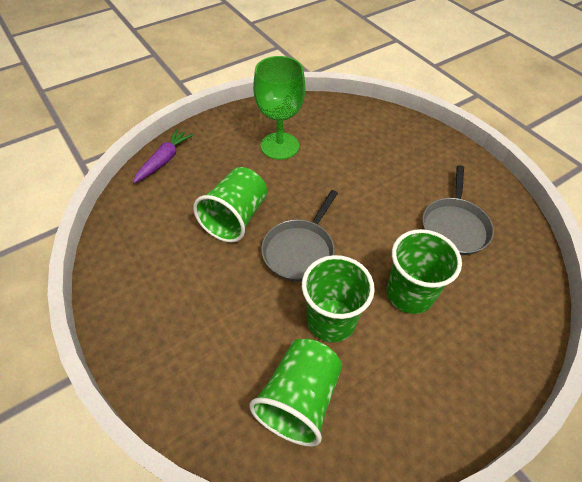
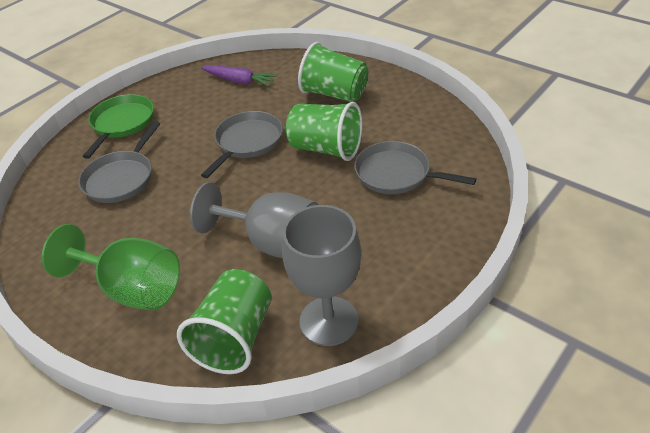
green cup: [193,167,267,243] [249,339,342,447] [302,255,375,342] [386,229,462,314] = 4 -> [177,269,272,374] [286,102,363,161] [298,42,368,102] = 3
green pan: none = 0 -> [83,94,154,159] = 1
grey goblet: none = 0 -> [190,182,319,258] [282,205,361,346] = 2
grey pan: [261,190,338,282] [422,165,494,255] = 2 -> [78,121,160,203] [201,111,283,178] [354,141,476,194] = 3

